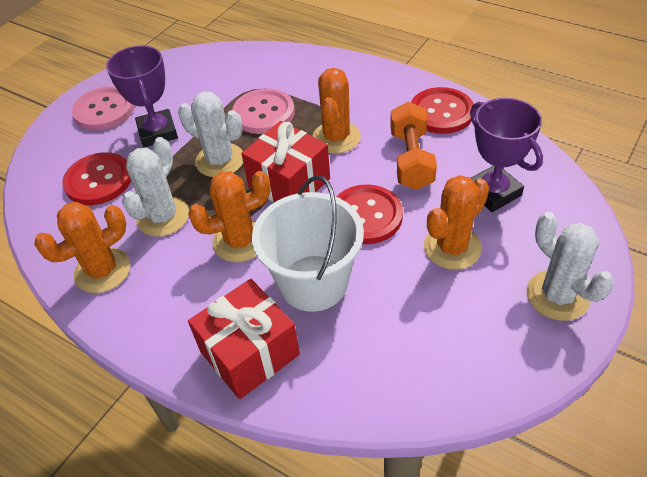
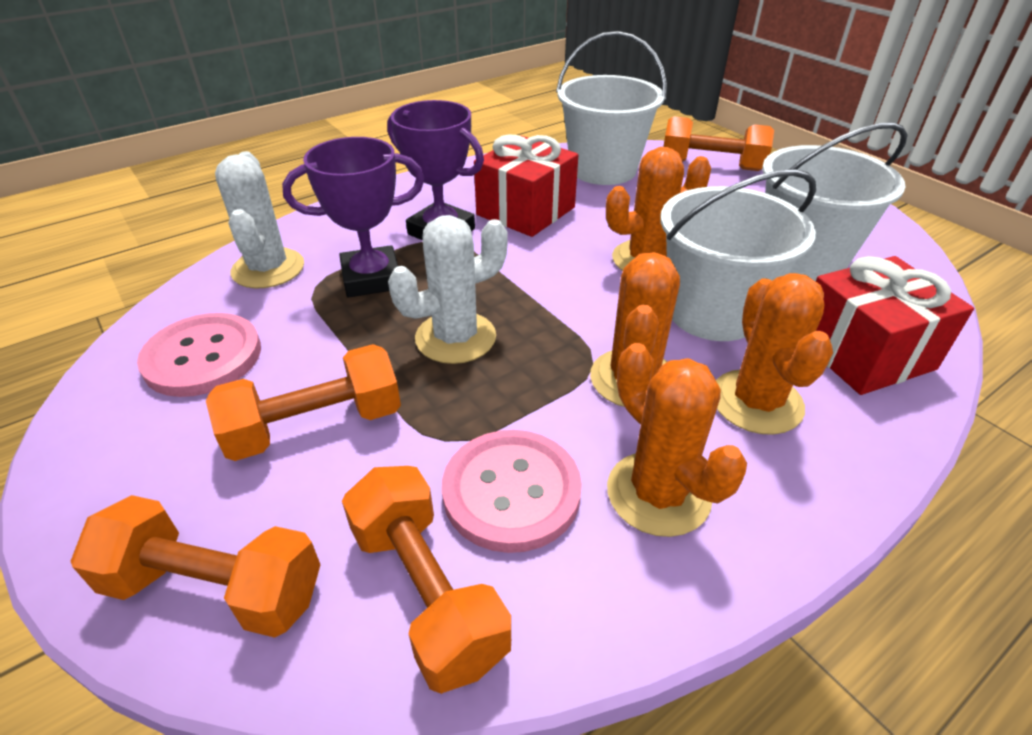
orange dumbbell: [390,102,437,190] = 1 -> [71,495,320,638] [206,344,401,461] [342,466,511,694] [663,116,774,171] = 4
red button: [62,152,131,205] [336,185,403,244] [411,87,474,134] = 3 -> none = 0
white bucket: [252,175,364,312] = 1 -> [556,31,667,185] [660,169,816,341] [762,122,908,281] = 3
white cactus: [122,137,189,237] [178,92,243,177] [526,212,614,321] = 3 -> [215,151,304,288] [388,215,508,364] = 2

